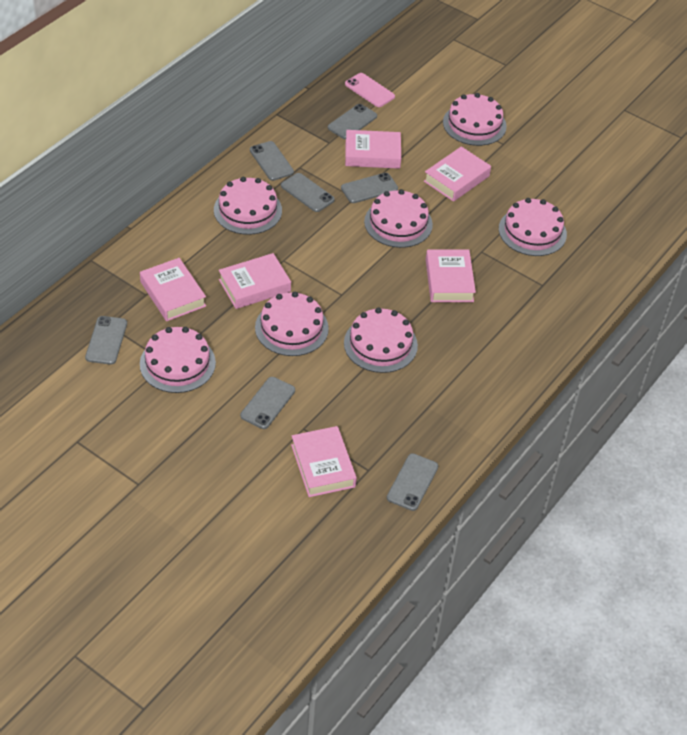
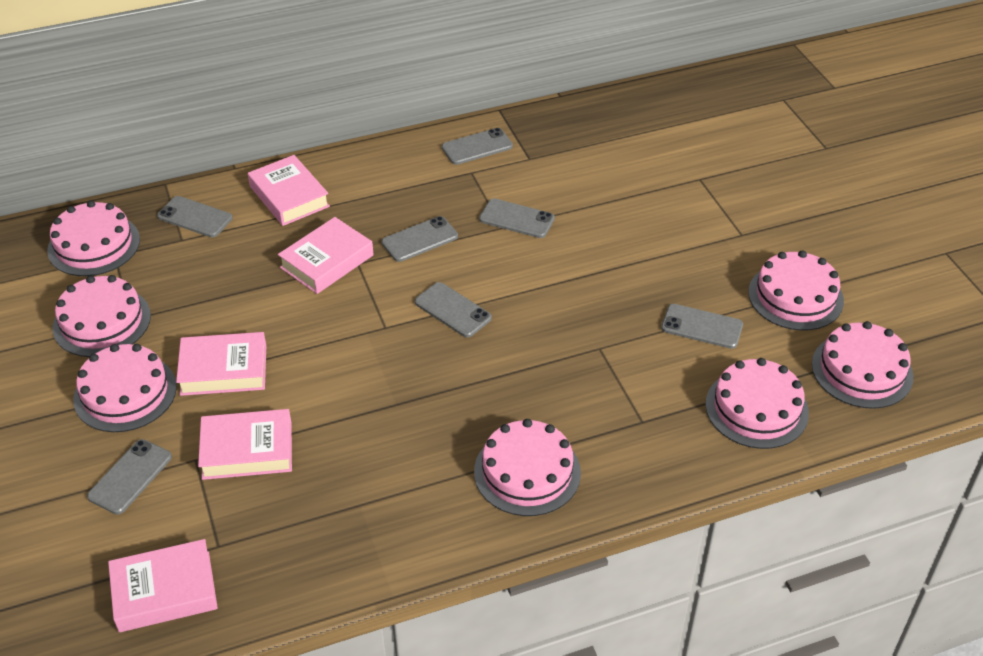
pink book: [140,258,206,321] [219,253,291,309] [291,426,357,497] [345,130,401,169] [424,147,491,202] [426,249,476,302] = 6 -> [108,539,218,632] [176,332,266,396] [198,409,292,480] [248,155,330,226] [278,217,374,294] = 5
pink phone: [345,73,395,107] = 1 -> none = 0

